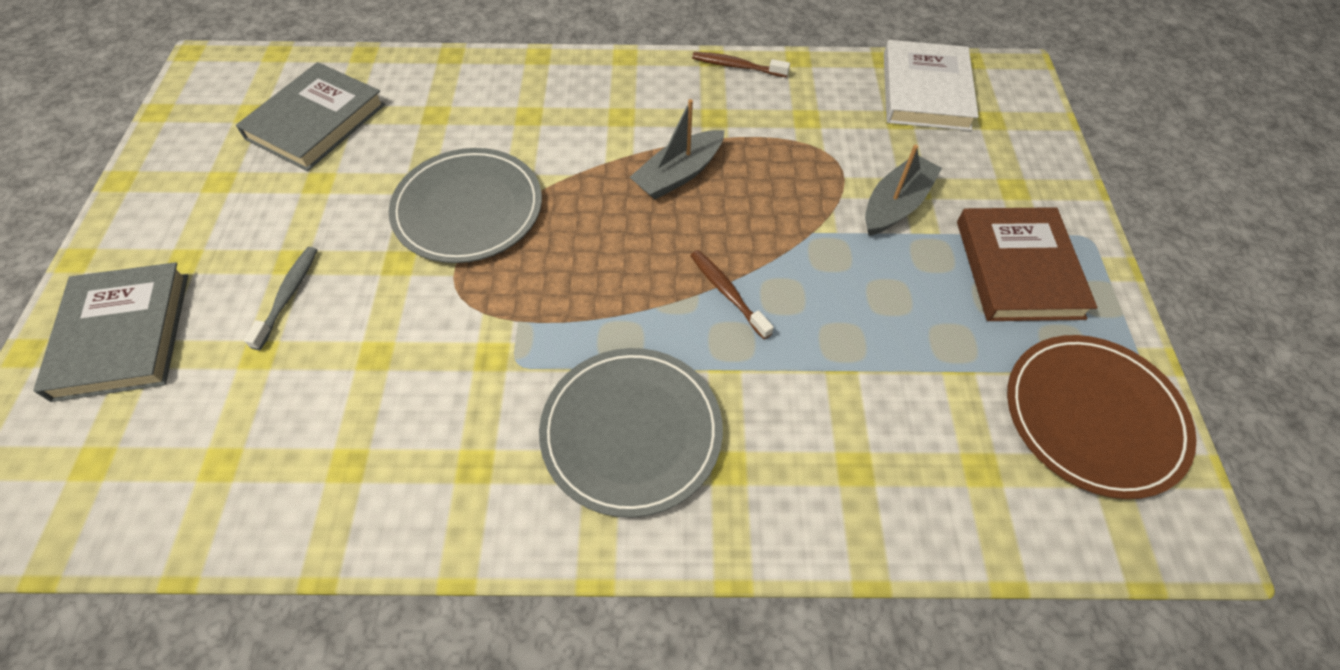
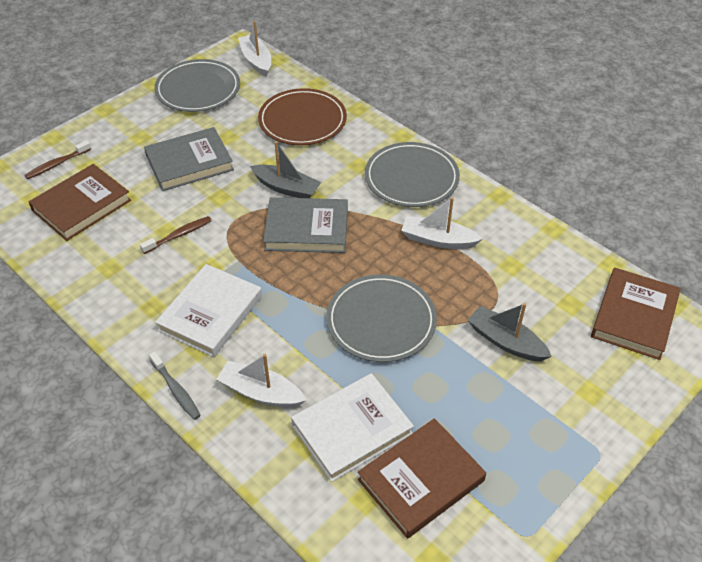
brown book: [957,207,1097,321] = 1 -> [29,164,131,241] [358,418,486,539] [591,268,681,360] = 3
grey plate: [389,148,542,263] [539,348,723,517] = 2 -> [154,59,240,112] [326,274,437,362] [365,142,460,207] = 3
white boat: none = 0 -> [216,354,306,408] [238,21,271,77] [401,197,483,249] = 3
white book: [884,40,979,131] = 1 -> [155,264,262,357] [291,373,414,482] = 2

